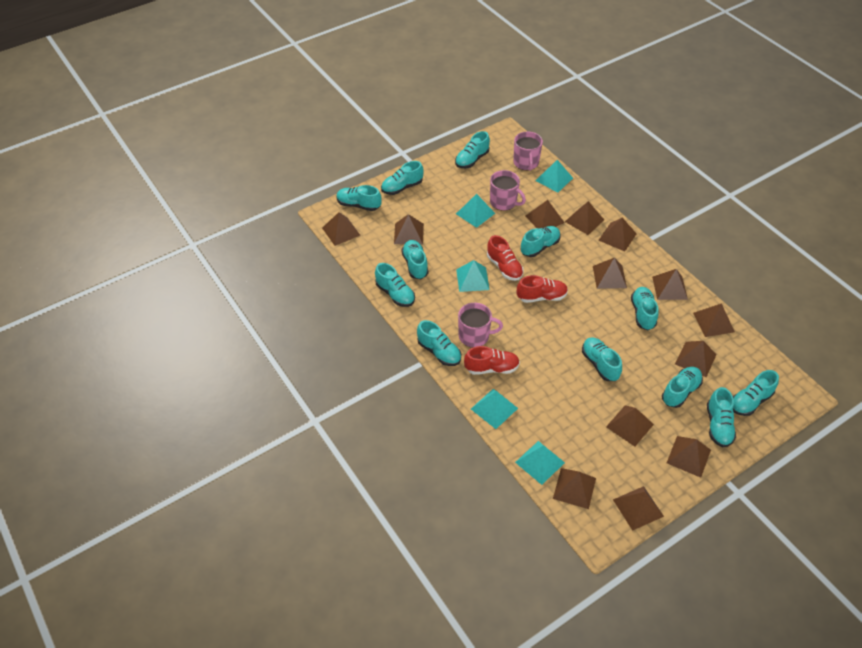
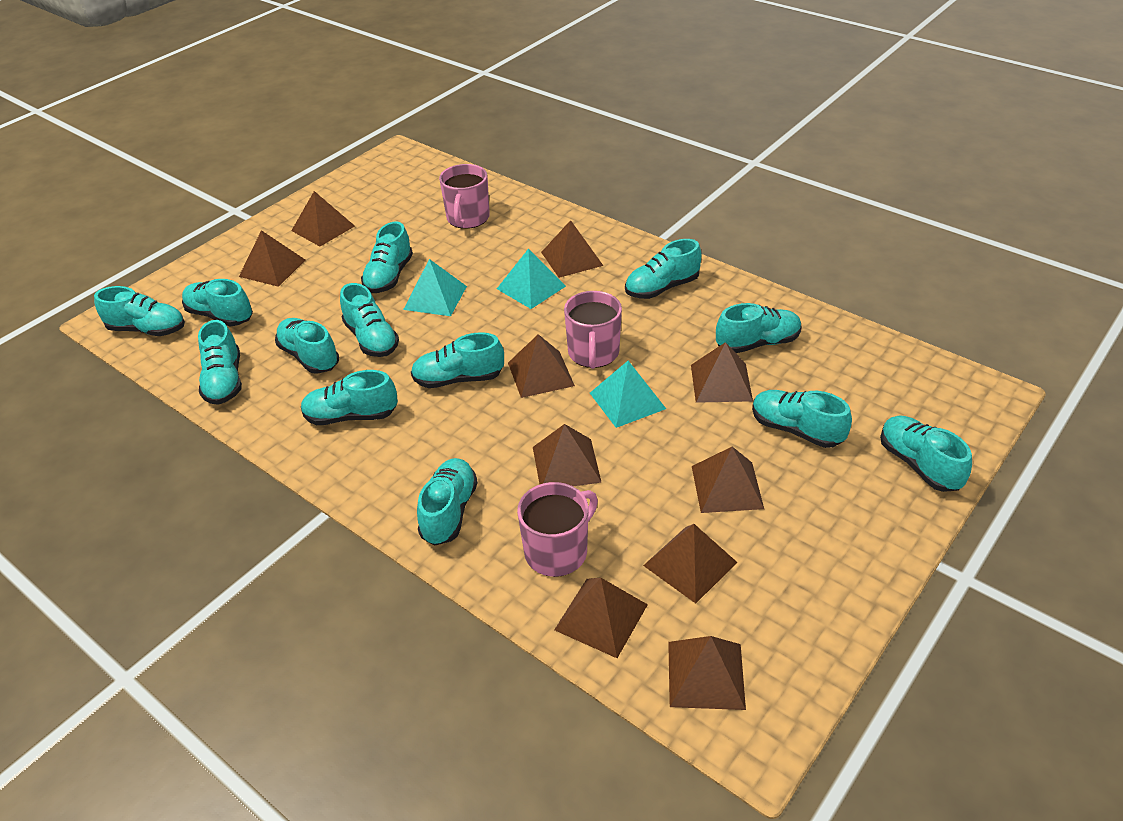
brown pyramid: [322,212,360,246] [394,214,424,245] [526,200,565,228] [553,468,596,509] [565,201,604,235] [593,258,627,289] [598,218,637,251] [606,405,654,447] [613,486,664,531] [652,269,688,300] [667,436,711,478] [675,341,717,377] [693,303,735,337] = 13 -> [239,230,305,287] [291,191,355,246] [508,334,575,398] [533,424,602,486] [541,220,603,278] [554,578,648,658] [643,524,738,603] [668,636,746,710] [691,342,753,403] [692,447,764,513] = 10
red shoe: [464,346,520,375] [487,235,523,281] [517,275,568,303] = 3 -> none = 0
turquoise pyramid: [456,194,495,228] [456,260,490,292] [471,389,518,429] [515,441,565,485] [535,160,573,192] = 5 -> [403,259,467,316] [497,248,566,309] [590,361,666,428] = 3
turquoise shoe: [336,185,382,211] [375,263,415,307] [381,161,424,195] [402,240,428,279] [417,320,461,366] [455,131,490,168] [520,226,560,257] [582,337,622,381] [631,287,659,330] [662,367,703,408] [707,387,736,447] [733,370,779,416] = 12 -> [94,286,185,336] [182,279,253,326] [198,320,242,405] [275,318,339,374] [301,370,398,425] [340,283,399,357] [361,222,413,293] [411,332,504,388] [417,458,478,545] [625,239,701,299] [716,303,802,353] [752,390,852,448] [880,415,972,492] = 13

